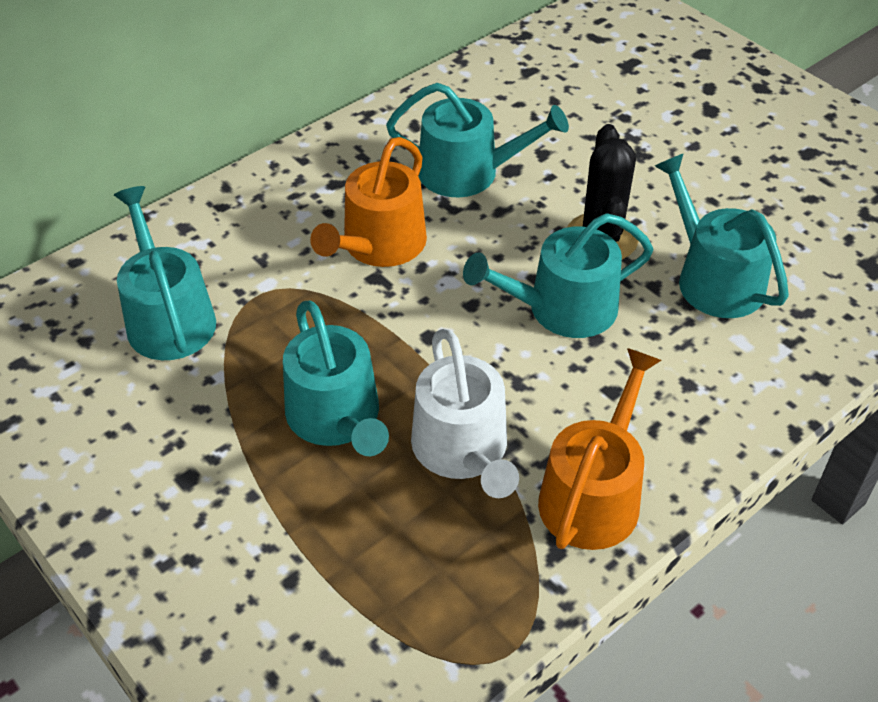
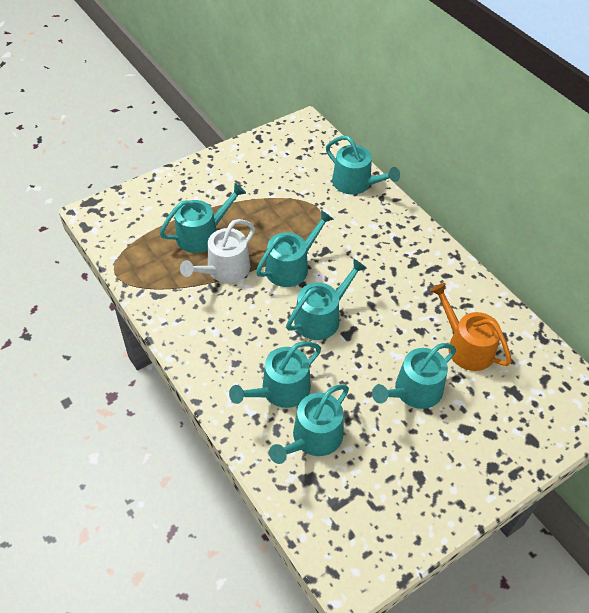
black cactus: [567,124,638,260] = 1 -> none = 0
orange watering can: [310,137,427,267] [538,348,661,550] = 2 -> [430,283,512,371] = 1
turquoise watering can: [114,186,216,360] [283,301,389,456] [386,83,569,197] [463,213,654,338] [655,153,789,318] = 5 -> [160,183,246,253] [229,341,321,408] [256,210,334,287] [269,385,349,464] [286,259,367,340] [326,136,400,194] [372,343,456,409] = 7

